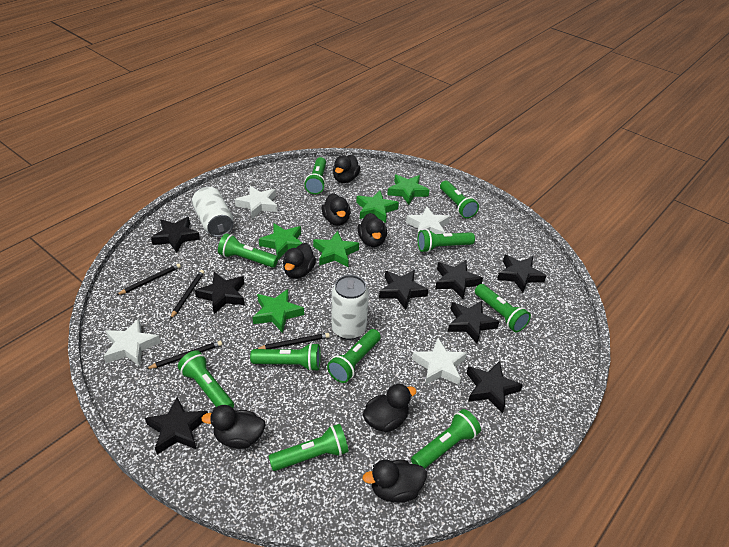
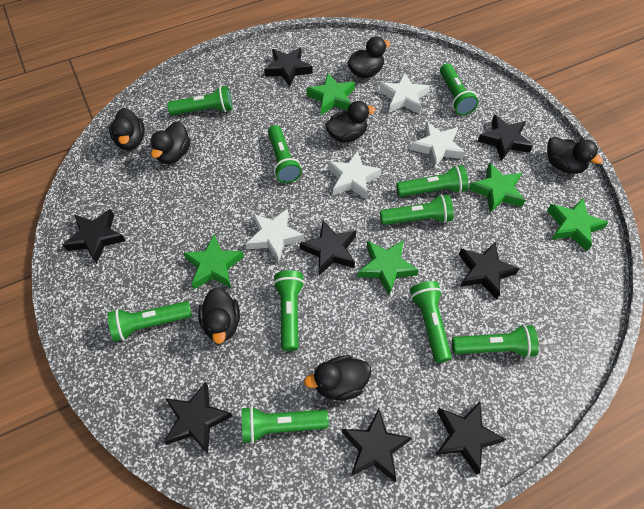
black pencil: [117,264,181,295] [146,341,222,369] [170,270,204,319] [257,333,330,349] = 4 -> none = 0
white can: [192,186,233,237] [331,275,369,340] = 2 -> none = 0

